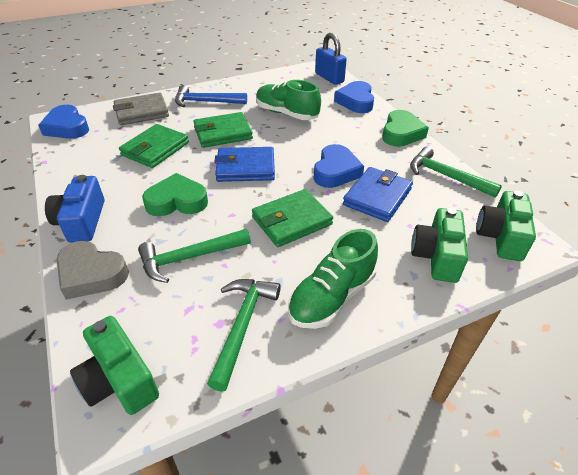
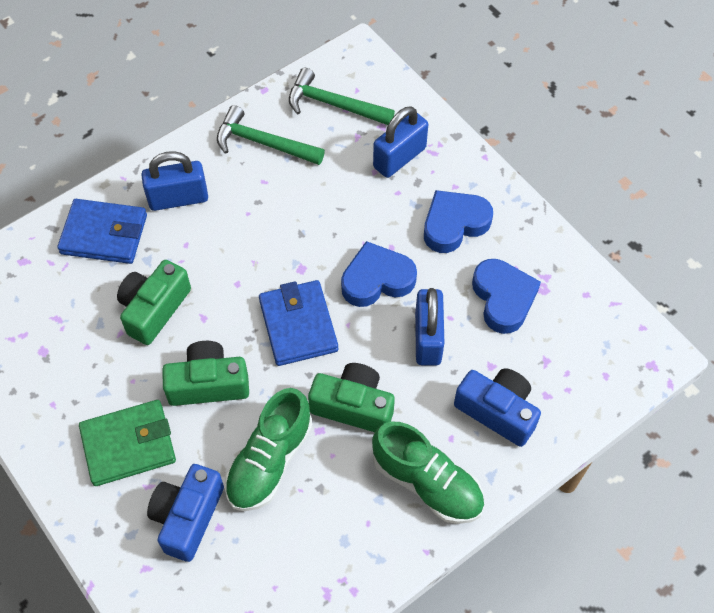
blue camera: [45,175,104,243] = 1 -> [147,464,224,562] [454,368,541,447] = 2
blue hammer: [175,85,247,107] = 1 -> none = 0
blue padlock: [315,33,347,85] = 1 -> [141,151,208,211] [373,106,428,178] [415,288,444,366] = 3
green hammer: [138,229,251,283] [207,279,281,392] [410,147,502,198] = 3 -> [217,105,325,165] [289,68,395,125] = 2
green heart: [142,173,208,216] [382,110,429,147] = 2 -> none = 0
green wallet: [119,124,189,168] [193,112,253,148] [252,189,333,247] = 3 -> [79,400,176,486] = 1
grey heart: [57,241,129,300] = 1 -> none = 0
grey wallet: [113,93,169,125] = 1 -> none = 0

